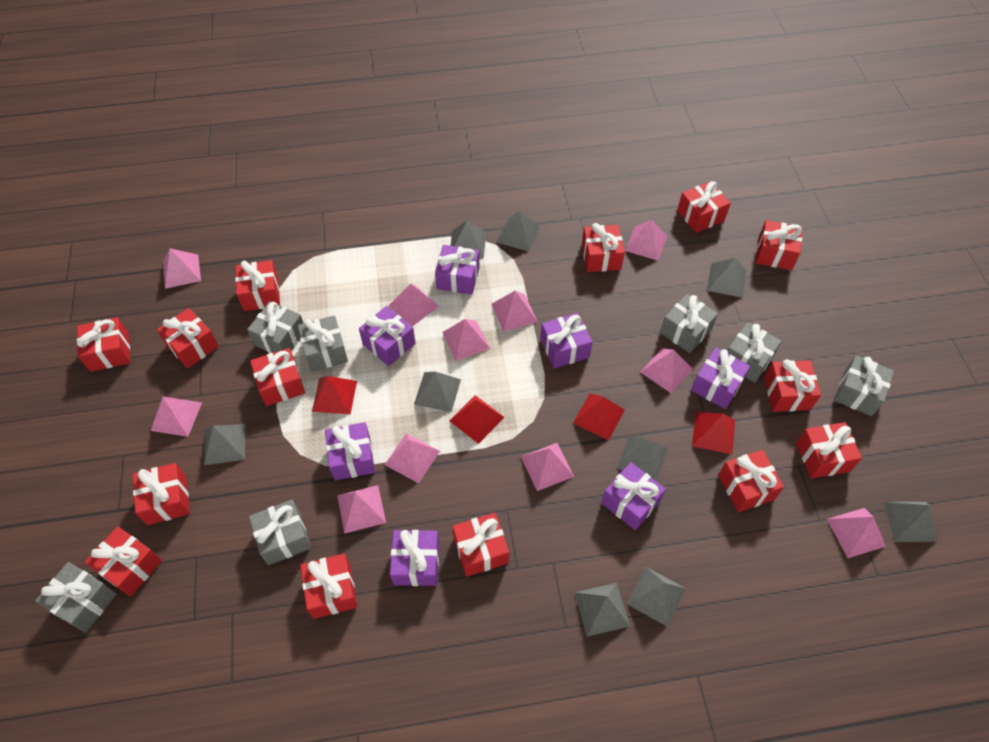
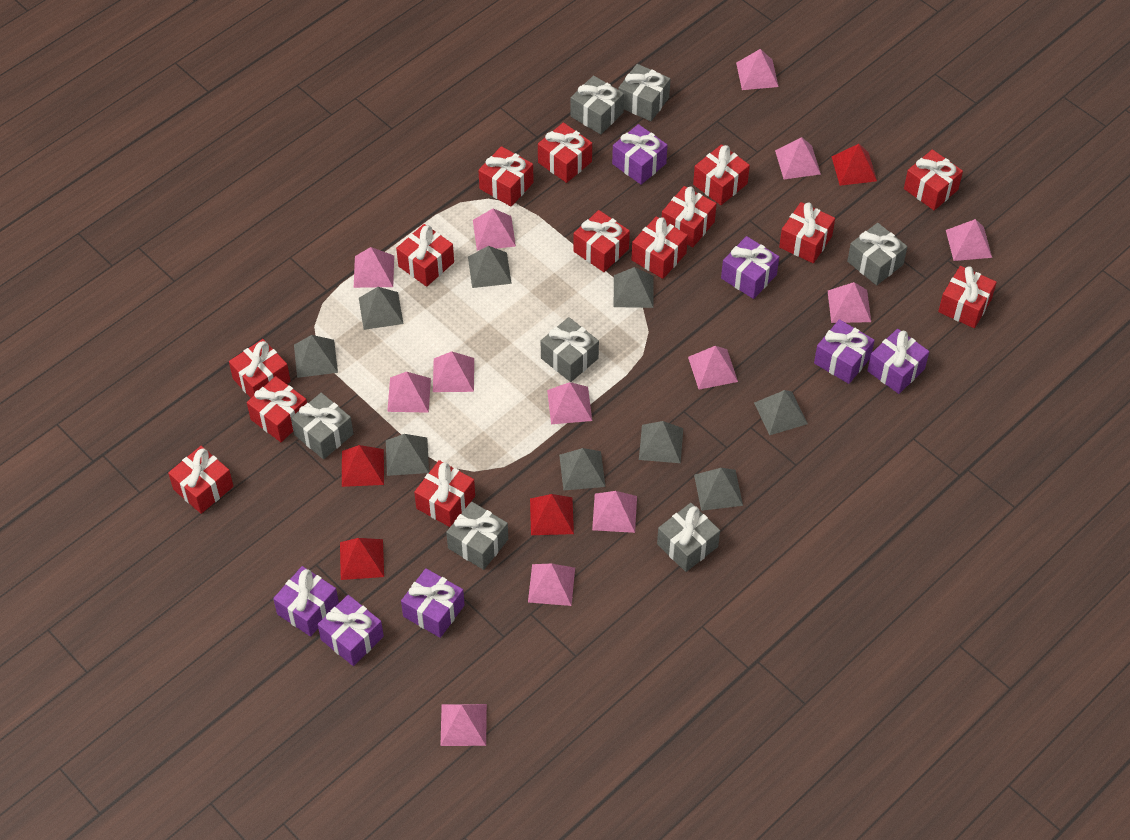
pink pyramid: [151,397,202,437] [163,248,201,289] [337,485,386,534] [385,433,440,483] [388,284,439,327] [442,319,490,361] [491,291,538,332] [521,443,574,491] [625,220,667,261] [640,348,693,394] [827,508,886,558] = 11 -> [354,247,394,288] [387,372,431,413] [433,351,474,392] [440,704,487,746] [473,208,516,251] [528,564,575,606] [547,382,592,424] [592,491,637,533] [688,346,738,390] [736,49,779,90] [775,137,821,179] [828,282,871,323] [946,219,992,261] = 13

